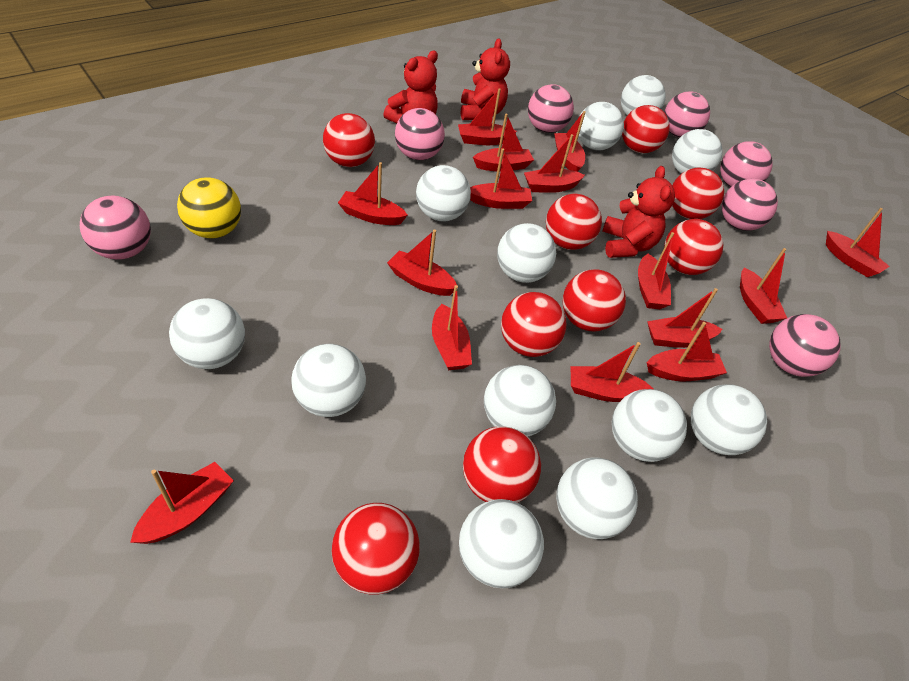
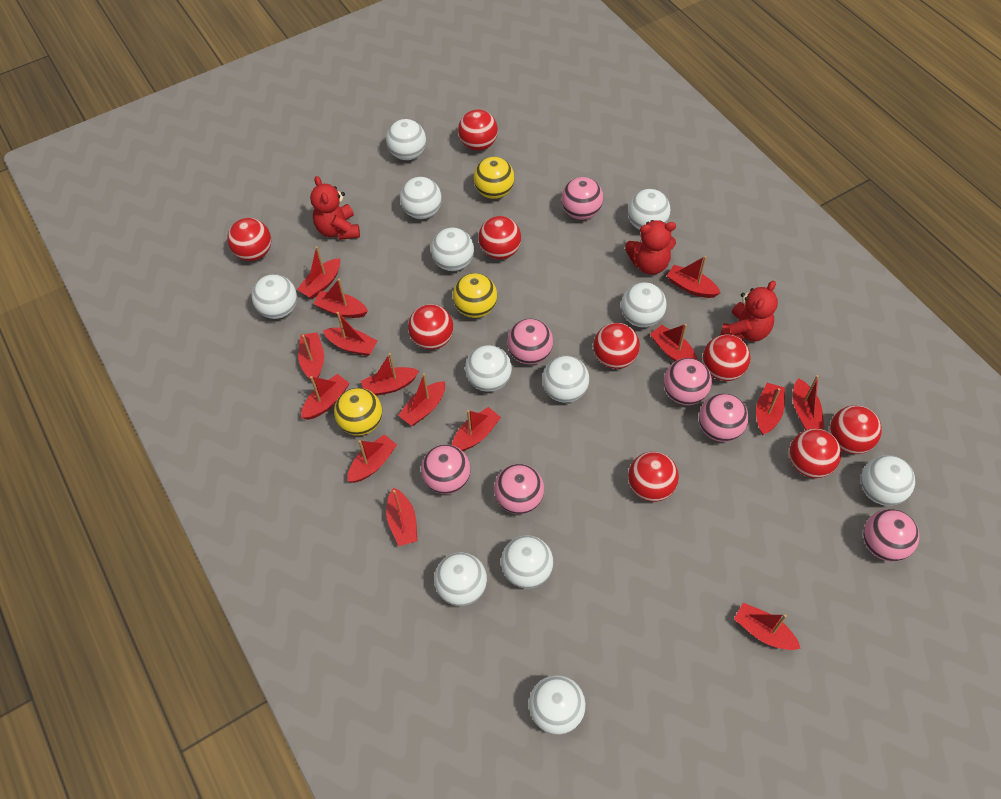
yellow ball: [177,177,241,238] = 1 -> [334,388,382,436] [453,273,497,318] [473,157,514,199] = 3

